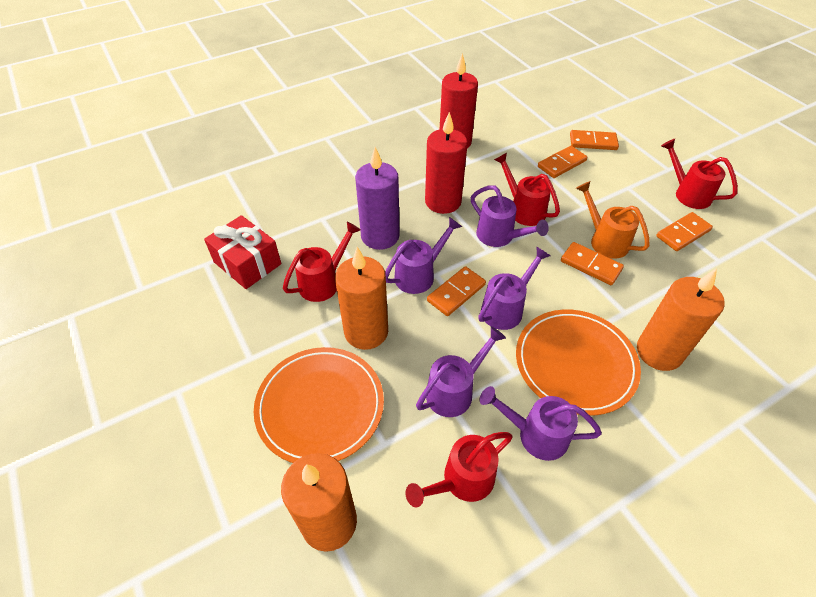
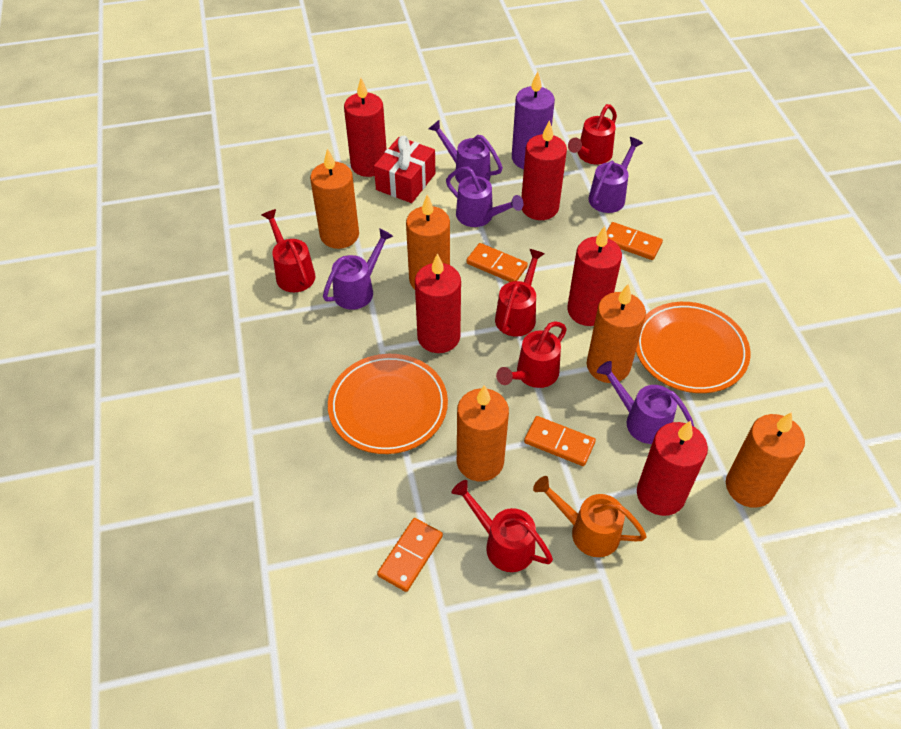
orange candle: [281,453,357,552] [335,247,388,350] [637,269,725,371] = 3 -> [310,148,359,249] [406,194,450,289] [457,385,509,482] [587,284,646,383] [726,412,805,508] = 5
orange domino: [427,266,486,316] [538,146,587,178] [561,242,624,285] [570,130,619,150] [656,212,713,251] = 5 -> [377,518,443,592] [466,243,528,282] [524,416,596,466] [606,222,663,260] = 4
red candle: [425,112,468,214] [440,53,478,149] = 2 -> [344,78,387,177] [415,253,461,353] [521,120,567,220] [567,226,622,326] [637,420,708,516] = 5
red watering can: [283,222,360,302] [405,432,513,507] [494,153,560,226] [661,139,738,209] = 4 -> [262,209,315,292] [452,480,553,572] [495,249,545,337] [496,321,567,388] [568,104,617,165] = 5

